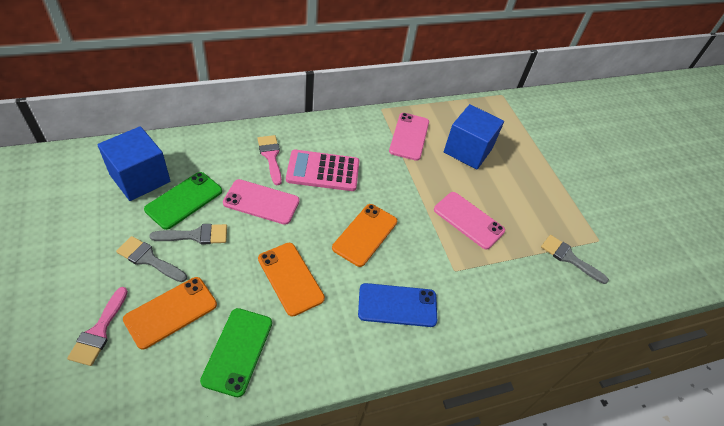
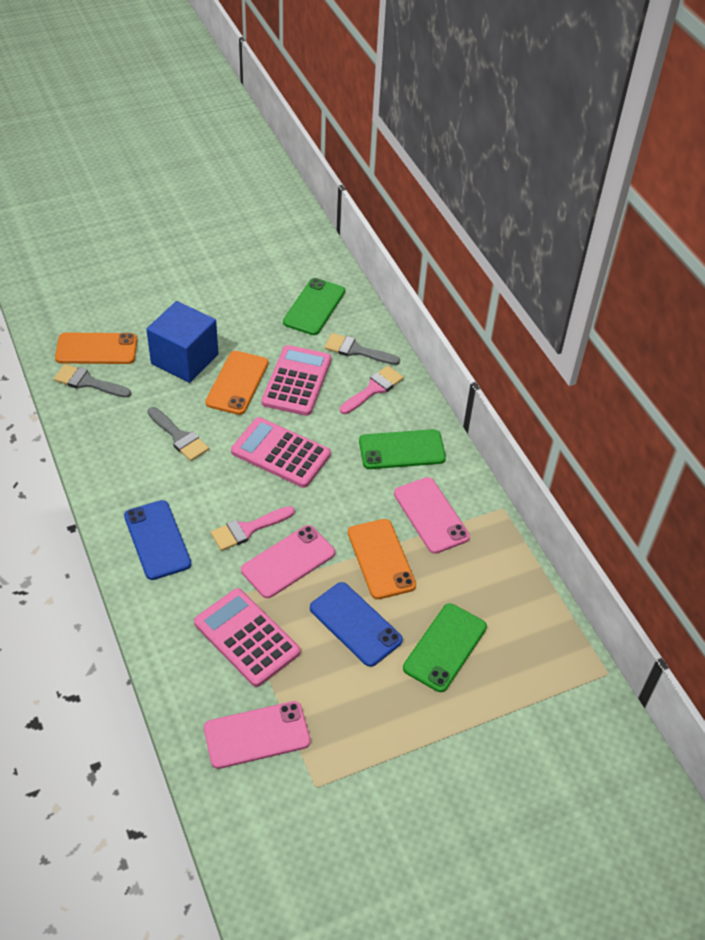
blue cube: [97,126,170,201] [444,104,504,170] = 2 -> [146,301,218,383] = 1
blue phone: [358,283,437,327] = 1 -> [124,500,192,580] [310,582,403,667] = 2
green phone: [144,172,222,230] [200,308,272,397] = 2 -> [283,278,345,335] [359,429,446,469] [403,603,487,692] = 3
pink calculator: [286,150,359,191] = 1 -> [194,588,300,687] [231,417,331,488] [261,345,331,416] = 3

